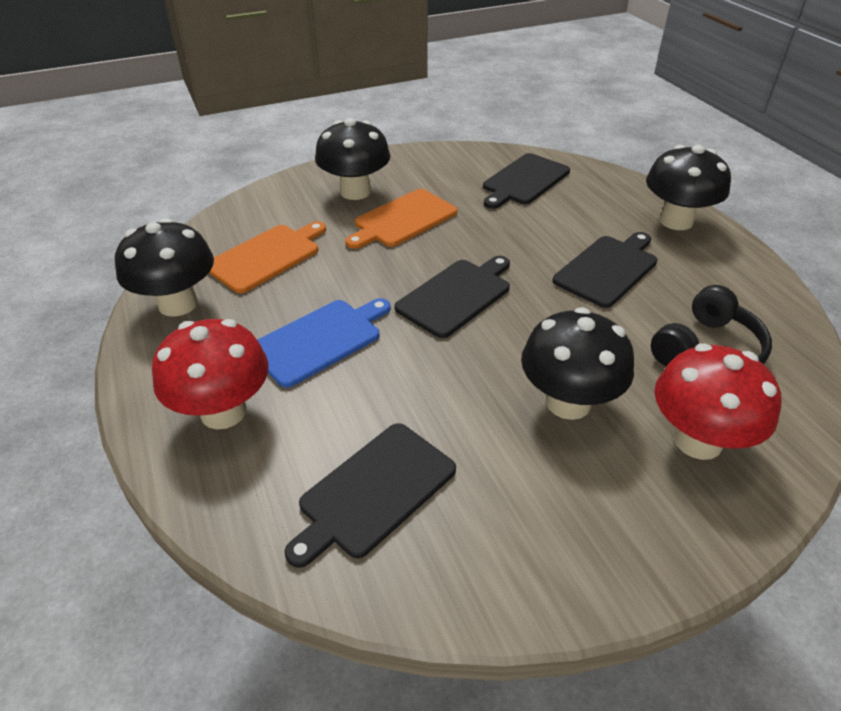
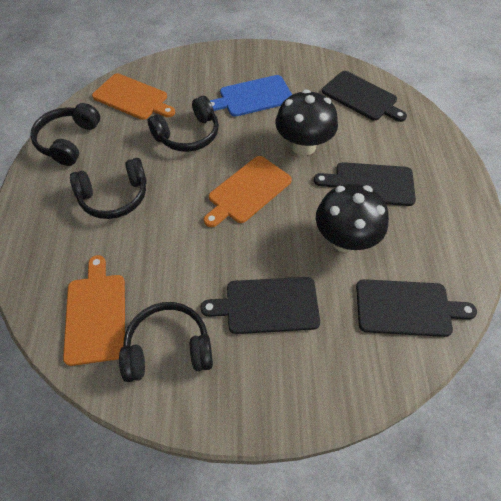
black headphones: [651,285,772,366] = 1 -> [30,103,100,166] [70,158,147,219] [119,302,213,382] [148,96,219,152] = 4
black mushroom: [115,218,214,317] [315,118,390,200] [521,307,634,420] [646,145,731,230] = 4 -> [276,89,338,156] [316,184,389,252] = 2
orange cutting board: [209,221,326,293] [345,189,457,249] = 2 -> [63,255,125,366] [92,73,175,120] [204,156,292,227] = 3
red mushroom: [152,319,269,429] [655,343,782,460] = 2 -> none = 0

